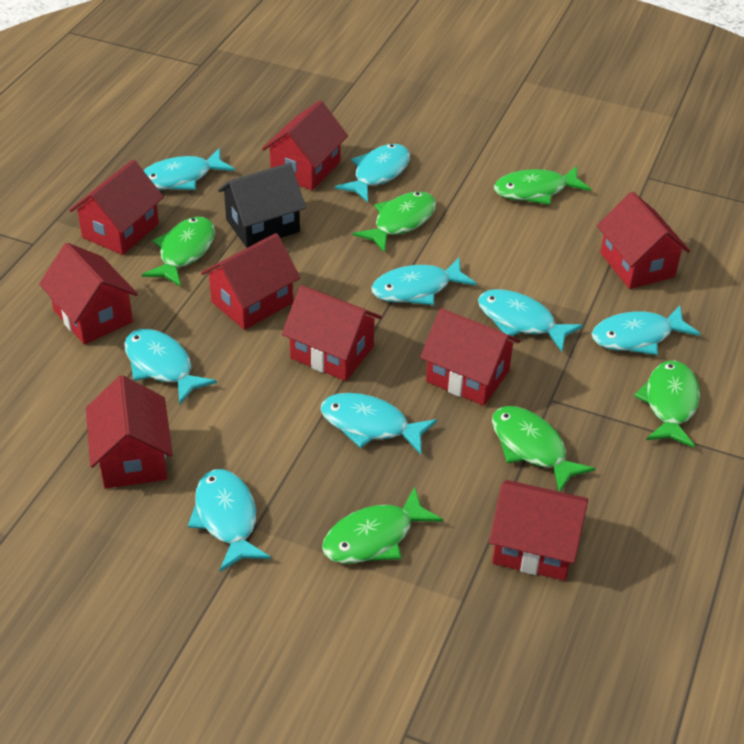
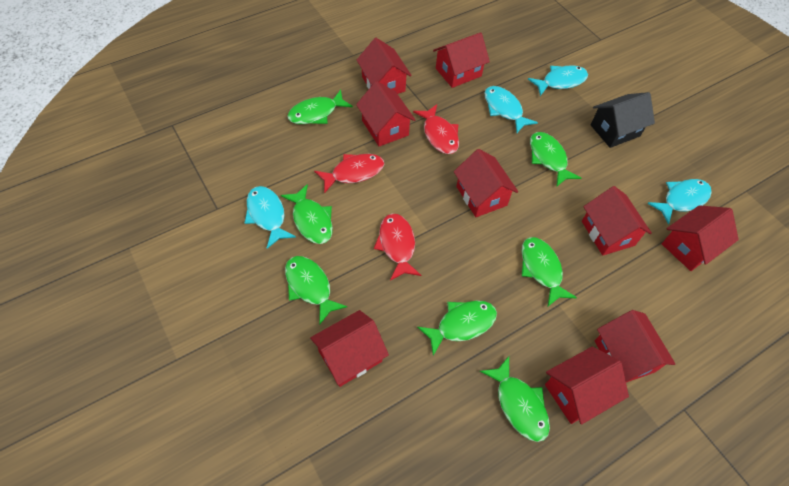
green fish: [142,217,215,287] [322,486,443,564] [353,192,436,253] [492,406,595,492] [494,166,591,205] [634,361,700,448] = 6 -> [281,184,333,244] [285,256,347,325] [287,90,353,124] [417,301,497,356] [480,356,550,442] [522,237,577,307] [530,132,581,186] = 7
red fish: none = 0 -> [314,154,384,193] [374,214,421,281] [413,105,459,154] = 3
turquoise fish: [124,329,217,404] [143,148,235,190] [188,469,271,572] [320,393,437,454] [335,144,410,202] [371,257,477,305] [478,289,583,352] [592,306,700,355] = 8 -> [245,186,296,249] [484,86,538,133] [528,65,588,96] [647,179,712,224] = 4

